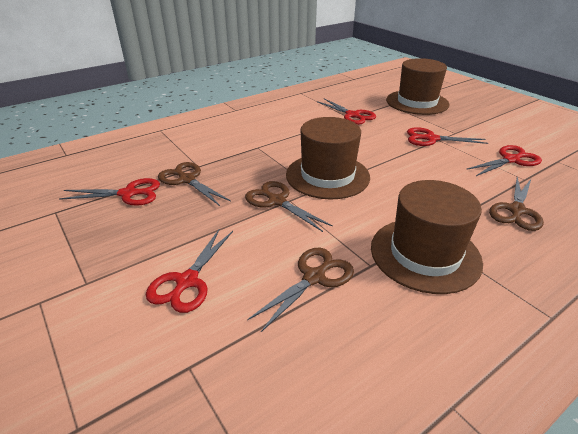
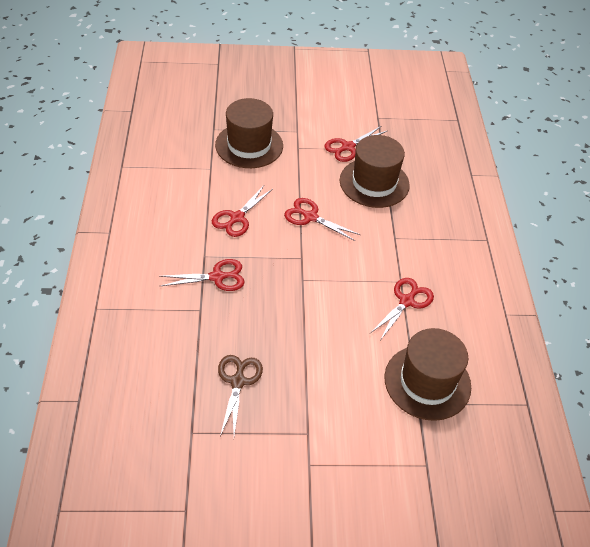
brown scissors: [158,162,231,206] [245,181,333,232] [247,248,354,332] [489,177,544,231] = 4 -> [218,355,263,436] = 1

